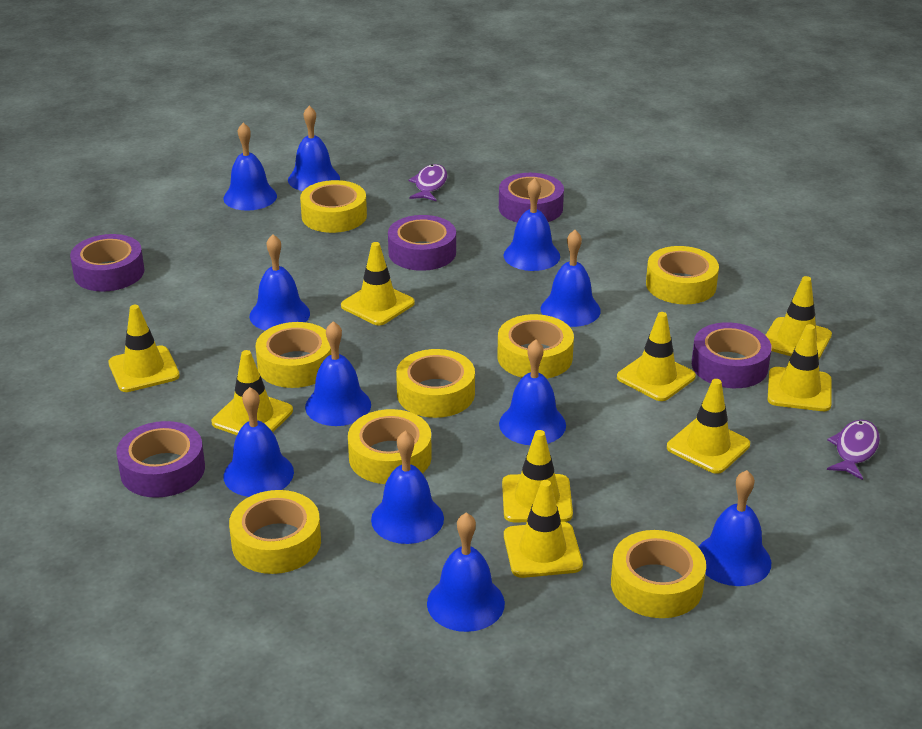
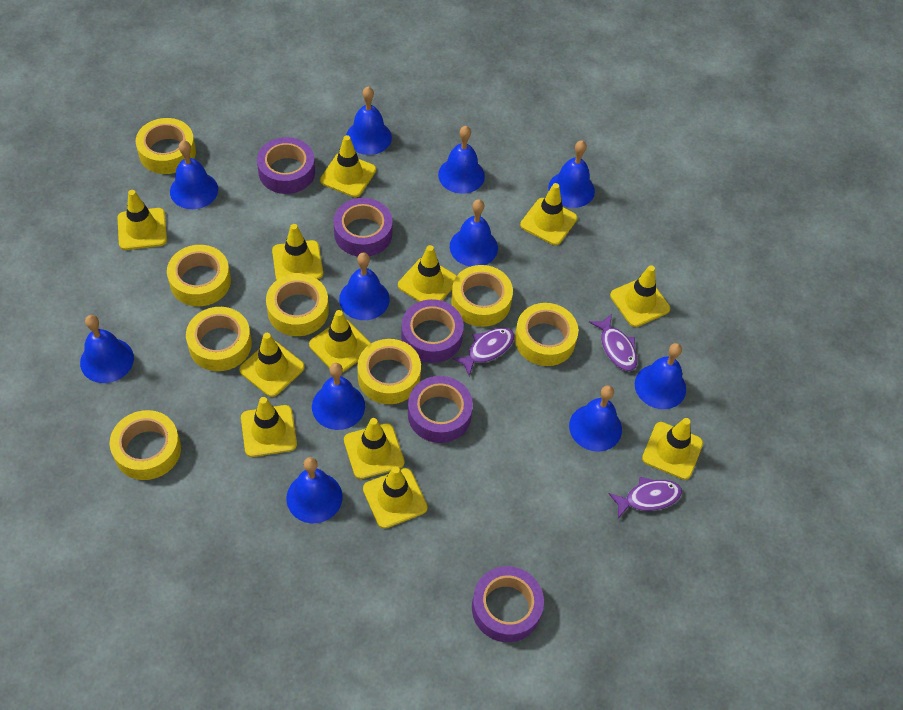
purple fish: [409,164,447,201] [827,420,880,480] = 2 -> [452,327,514,376] [589,314,637,371] [608,477,682,518] = 3
yellow traffic cone: [108,305,180,392] [212,350,293,435] [341,242,415,325] [502,430,573,522] [504,480,583,578] [617,312,696,401] [667,379,750,474] [765,276,832,359] [768,324,832,411] = 9 -> [117,190,167,250] [239,333,305,397] [241,397,297,457] [272,224,323,280] [309,310,371,373] [320,135,376,197] [344,418,405,479] [363,466,428,529] [398,245,457,302] [520,183,577,245] [610,265,670,327] [642,418,703,480] = 12

